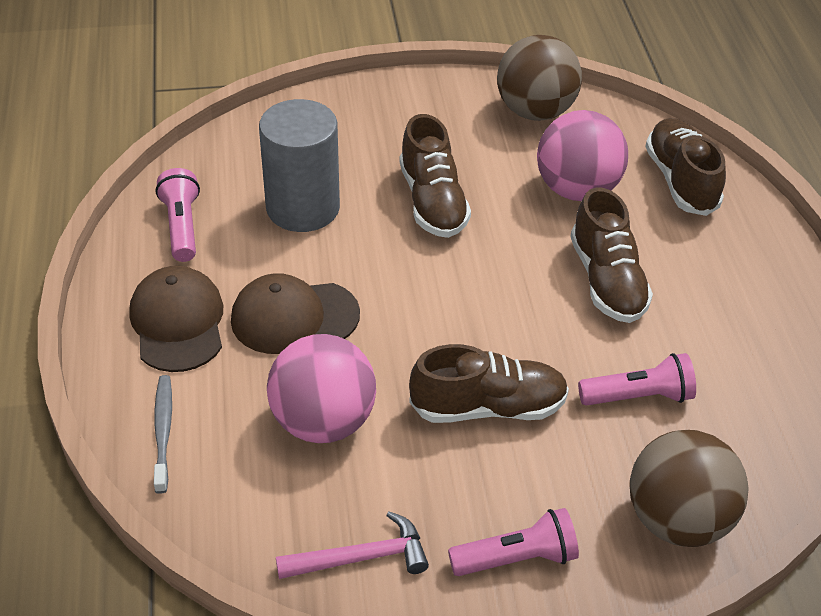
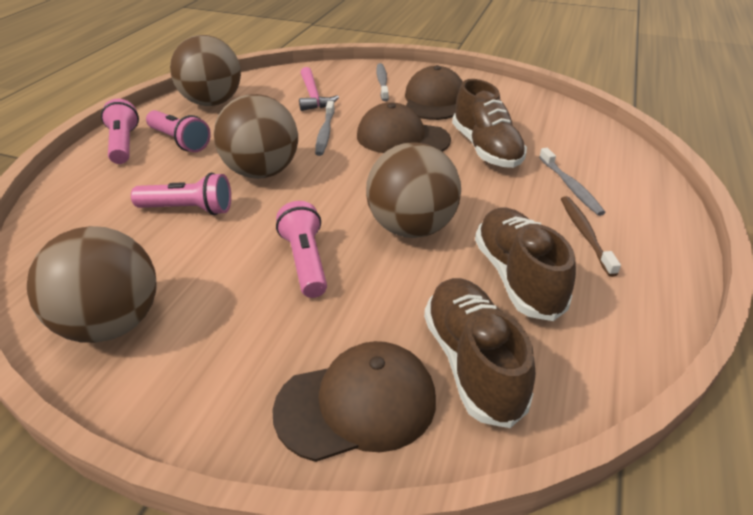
brown ball: [497,35,582,121] [630,430,749,547] = 2 -> [27,226,156,343] [170,35,241,106] [214,94,298,179] [366,142,461,238] = 4
brown cap: [129,266,223,372] [231,273,360,354] = 2 -> [272,341,436,462] [357,102,451,153] [405,65,463,120] = 3
brown shoe: [400,114,471,238] [409,344,569,423] [570,187,653,323] [645,118,726,216] = 4 -> [424,278,535,428] [452,79,527,168] [475,207,576,321] = 3
brown toothbrush: none = 0 -> [561,196,621,277] = 1
grey cylinder: [259,99,340,232] = 1 -> none = 0
grey toothbrush: [154,375,172,494] = 1 -> [315,101,335,156] [376,63,389,101] [539,148,606,216] = 3
pink ball: [267,334,376,443] [537,110,628,201] = 2 -> none = 0
pink flashlight: [156,168,200,262] [448,508,579,576] [578,353,696,406] = 3 -> [101,99,139,164] [131,173,231,215] [146,110,211,152] [276,201,327,298] = 4

